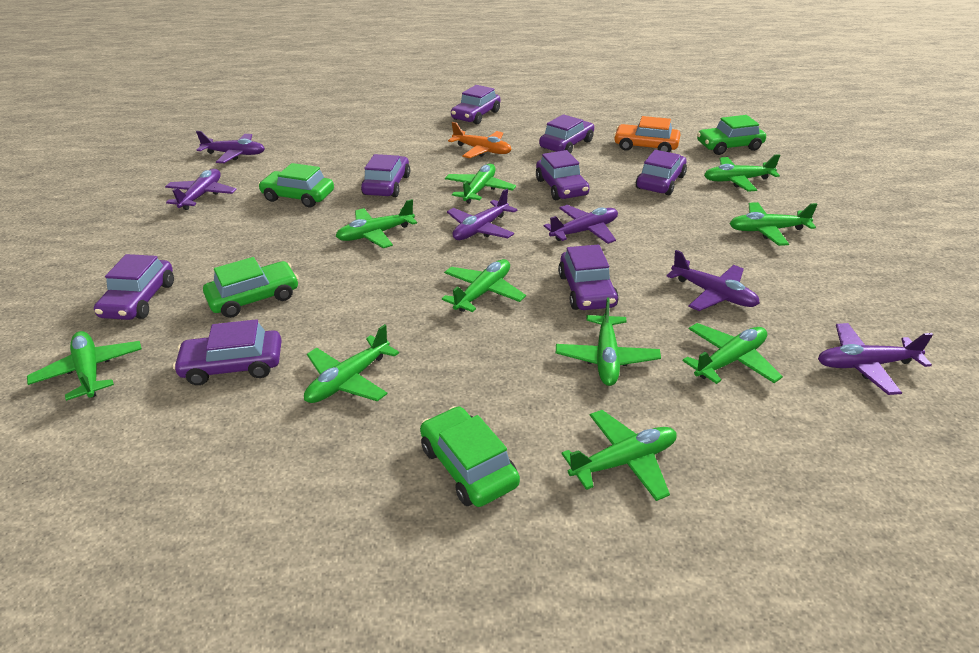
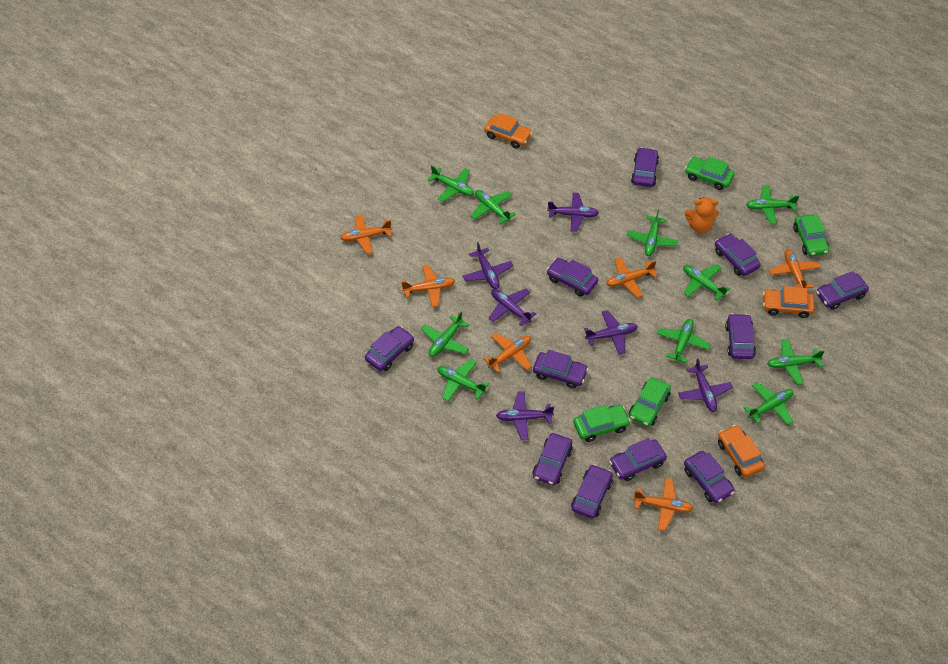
orange car: [614,116,681,152] = 1 -> [484,113,532,148] [718,425,765,477] [763,286,815,318] = 3
orange plane: [448,122,511,158] = 1 -> [341,214,392,254] [401,265,455,307] [483,333,532,373] [606,257,658,298] [633,478,694,531] [769,249,821,288] = 6
orange teddy bear: none = 0 -> [685,197,719,233] = 1
purple car: [94,254,174,320] [173,319,282,385] [361,154,410,197] [451,85,500,125] [536,150,590,200] [539,114,594,154] [558,245,619,310] [636,150,687,195] = 8 -> [365,326,414,371] [533,350,589,389] [533,433,573,485] [547,258,598,297] [571,464,613,519] [609,438,667,481] [631,147,659,187] [684,451,735,503] [715,233,761,276] [725,313,756,359] [816,271,869,310] = 11

